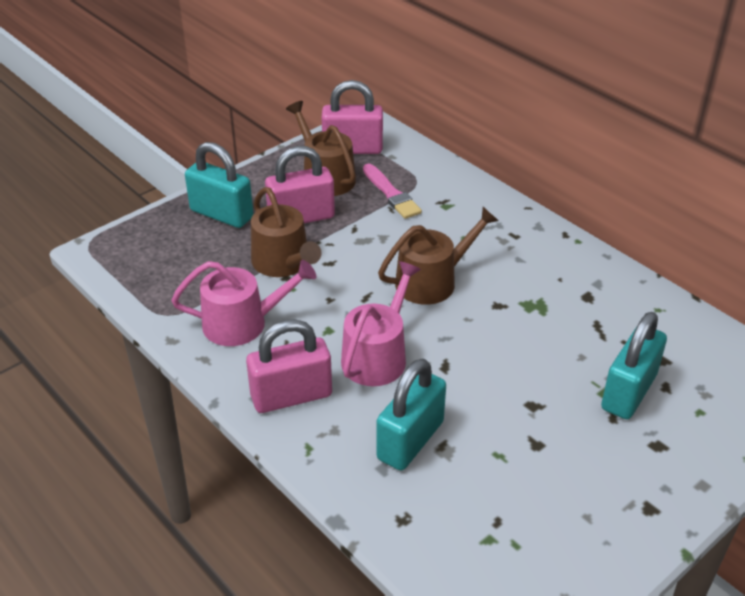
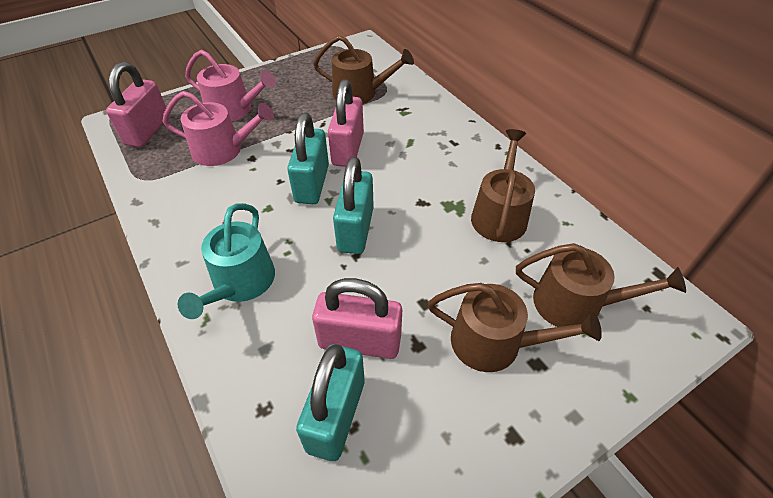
brown watering can: [251,187,321,277] [286,101,356,196] [378,207,499,305] = 3 -> [313,35,414,104] [428,283,602,372] [471,129,535,242] [516,243,686,327] = 4
pink brush: [363,164,422,219] = 1 -> none = 0
turquoise watering can: none = 0 -> [178,203,275,319] = 1

